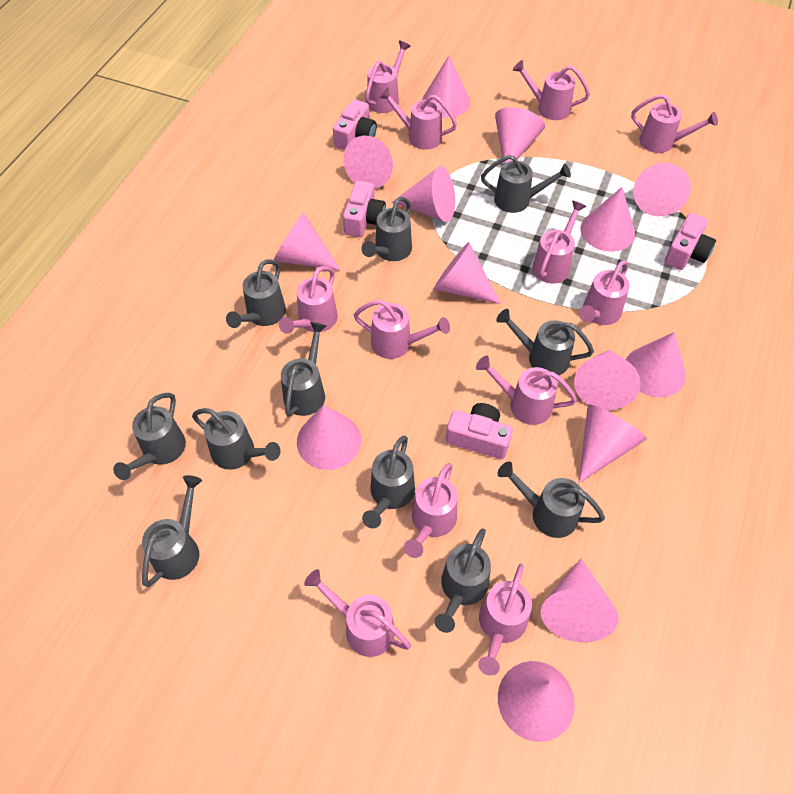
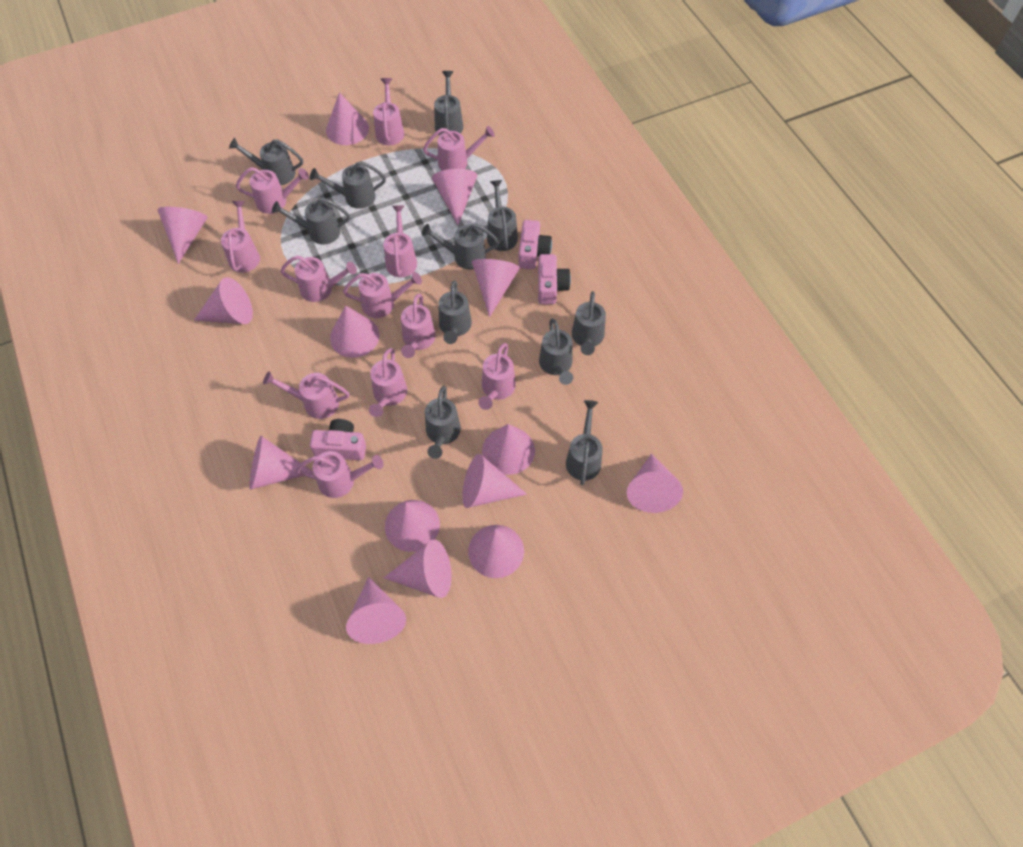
pink camera: [333,100,377,150] [343,181,386,237] [446,403,513,459] [665,213,716,270] = 4 -> [310,419,366,460] [518,220,552,269] [538,254,571,304] = 3

